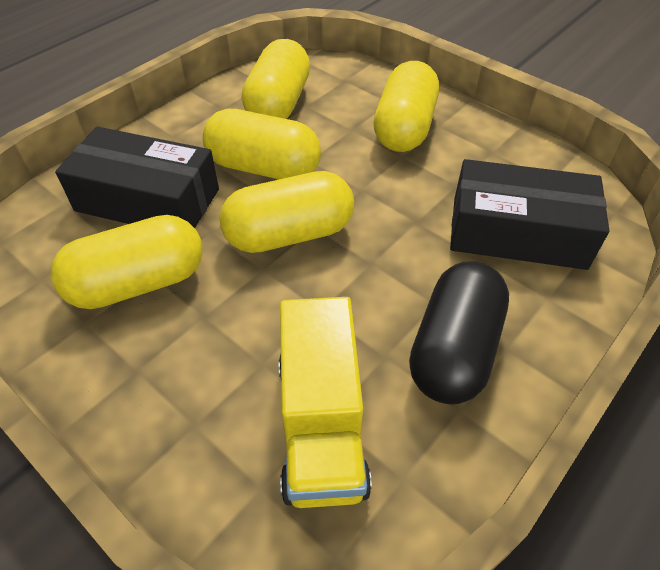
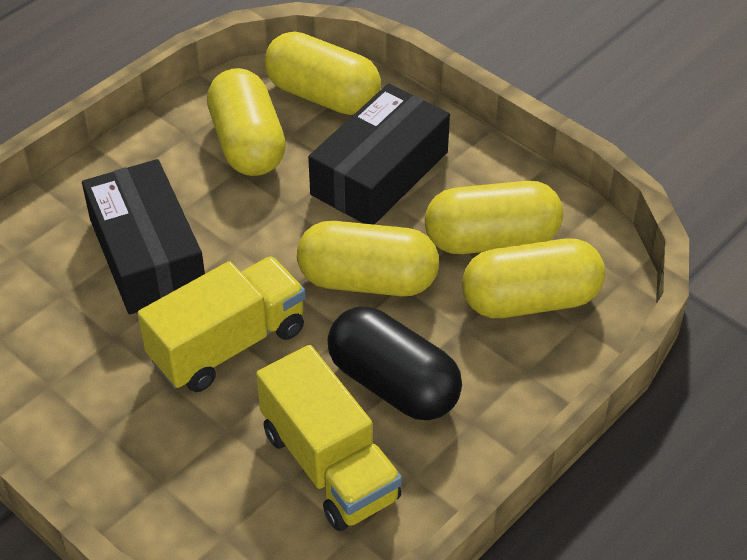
yellow truck: [279,297,372,508] = 1 -> [137,256,306,392] [256,345,402,531] = 2

